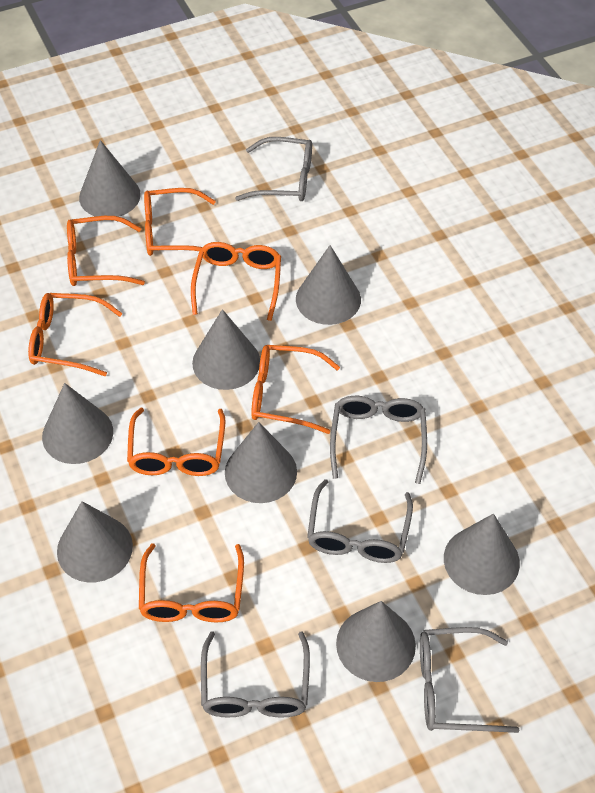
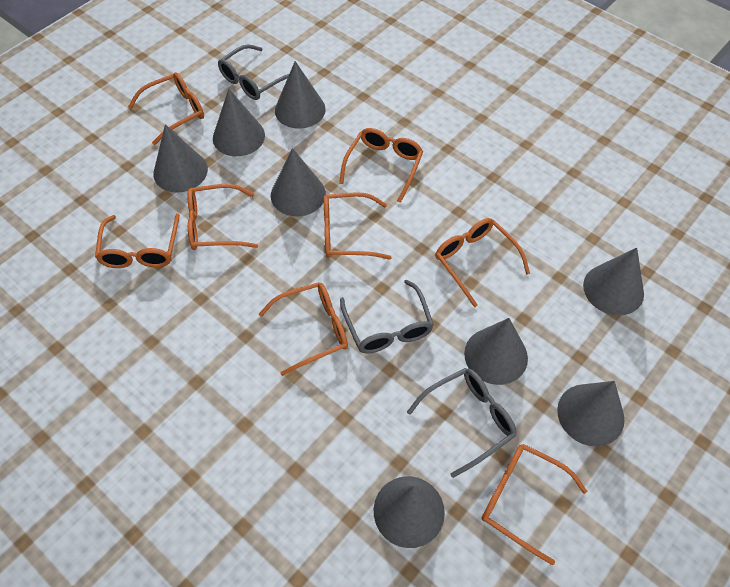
grey glasses: [201,631,310,718] [235,137,312,201] [307,479,413,563] [330,396,427,484] [420,627,520,733] = 5 -> [218,44,289,100] [340,280,434,354] [407,368,517,478] = 3
orange glasses: [28,293,122,376] [67,216,145,286] [127,408,225,476] [139,543,244,622] [144,188,216,256] [191,242,281,321] [251,345,340,434] = 7 -> [95,214,180,268] [128,72,204,145] [187,184,258,250] [259,282,348,376] [324,192,392,260] [339,128,423,203] [435,218,530,308] [482,444,587,565] = 8

